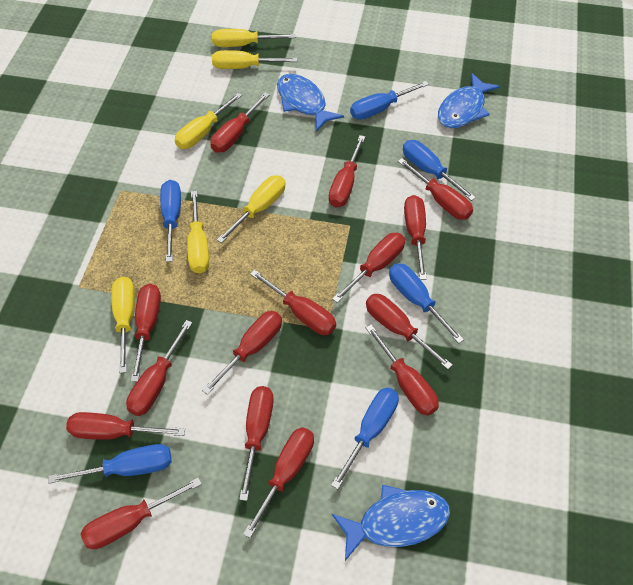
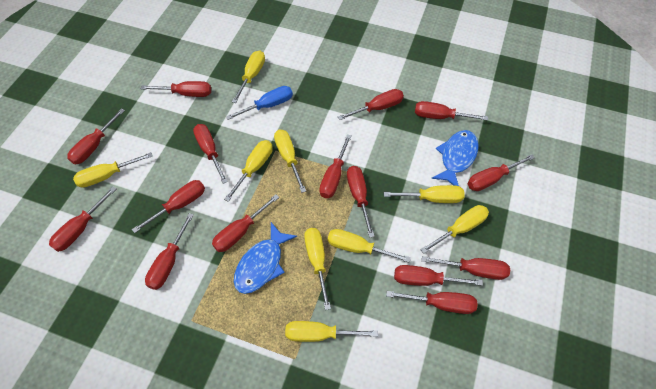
blue fish: [277,74,344,132] [332,485,450,561] [438,73,500,128] = 3 -> [234,222,297,294] [431,130,479,186] = 2
blue screwdriver: [48,444,172,484] [160,180,181,262] [331,388,399,489] [350,81,429,120] [389,263,464,344] [403,140,476,201] = 6 -> [226,86,293,120] = 1
yellow screwdriver: [112,277,135,373] [175,93,242,149] [187,191,209,273] [212,29,295,47] [212,50,297,69] [217,175,285,243] = 6 -> [73,152,153,188] [224,140,273,202] [232,51,265,103] [274,130,306,193] [285,321,378,342] [304,228,331,310] [327,229,411,263] [384,185,465,203] [420,205,489,254] = 9

